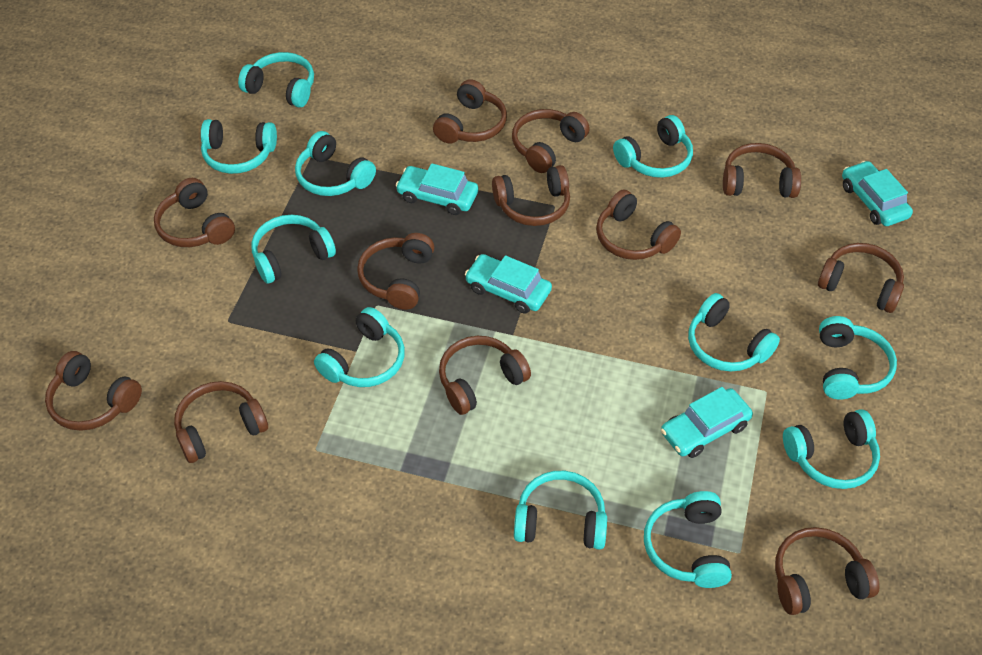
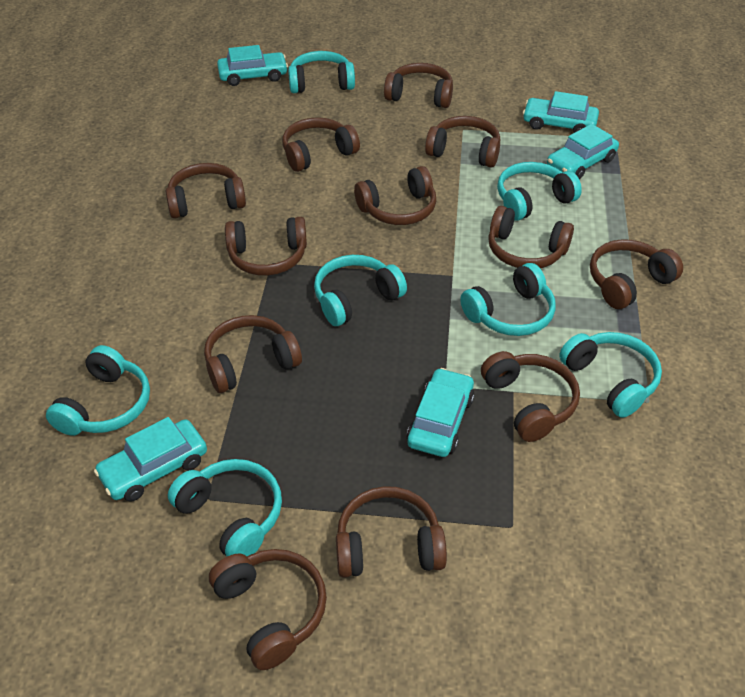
turquoise car: [395,163,478,215] [465,254,552,314] [661,387,753,458] [842,161,913,226] = 4 -> [94,417,207,502] [217,45,288,86] [407,368,475,457] [523,91,599,133] [547,124,619,179] = 5
turquoise headphones: [201,119,277,174] [238,52,314,108] [251,215,336,283] [295,131,376,196] [314,307,405,387] [514,471,607,550] [613,115,693,178] [644,491,732,588] [688,293,780,371] [783,409,880,489] [819,316,897,400] = 11 -> [46,345,150,436] [168,459,282,556] [288,51,355,93] [314,255,407,326] [460,263,556,336] [497,162,582,221] [559,332,662,418] = 7

